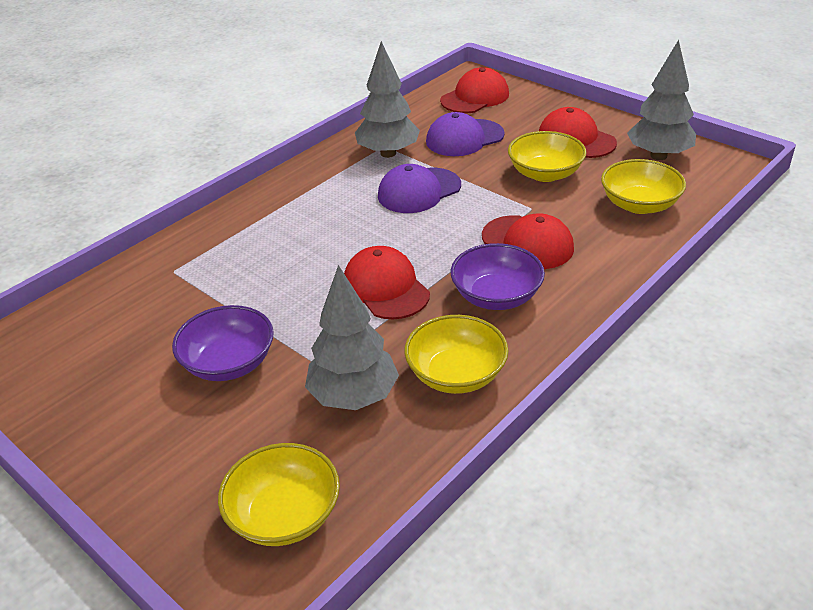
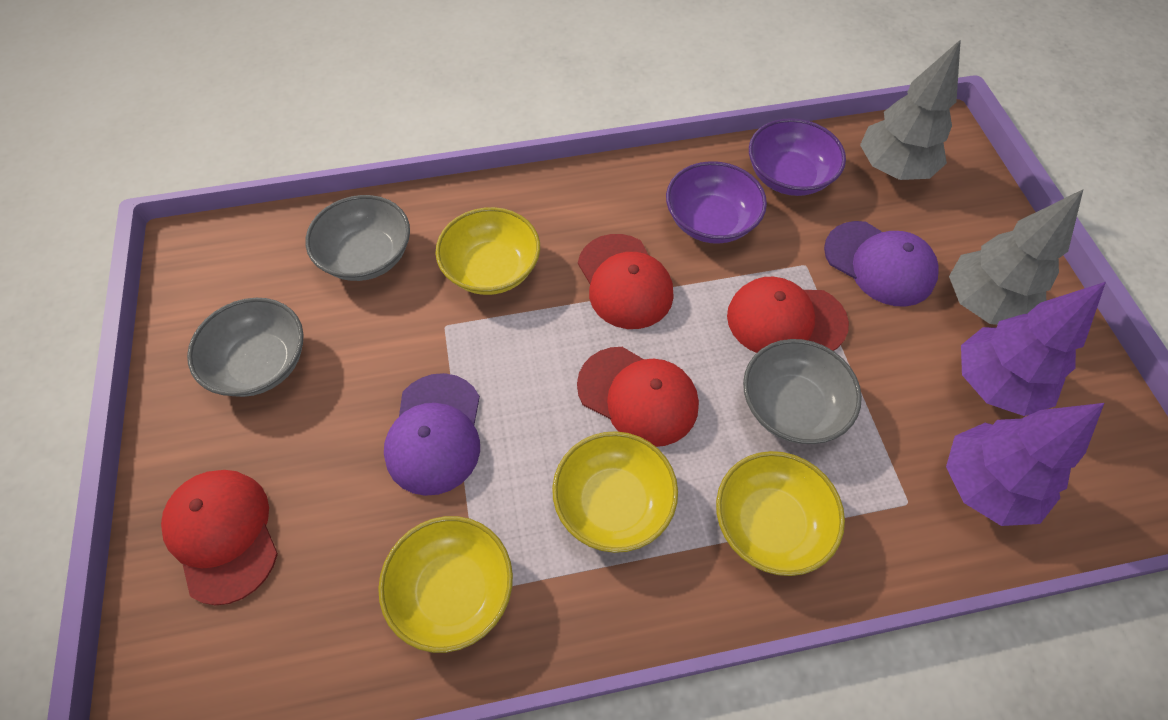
grey bowl: none = 0 -> [187,298,304,397] [305,195,410,281] [743,339,862,444] = 3
grey tree: [305,265,399,410] [355,41,420,158] [627,40,696,160] = 3 -> [860,39,961,180] [949,190,1083,325] = 2
purple tree: none = 0 -> [946,403,1104,526] [961,282,1106,416] = 2

